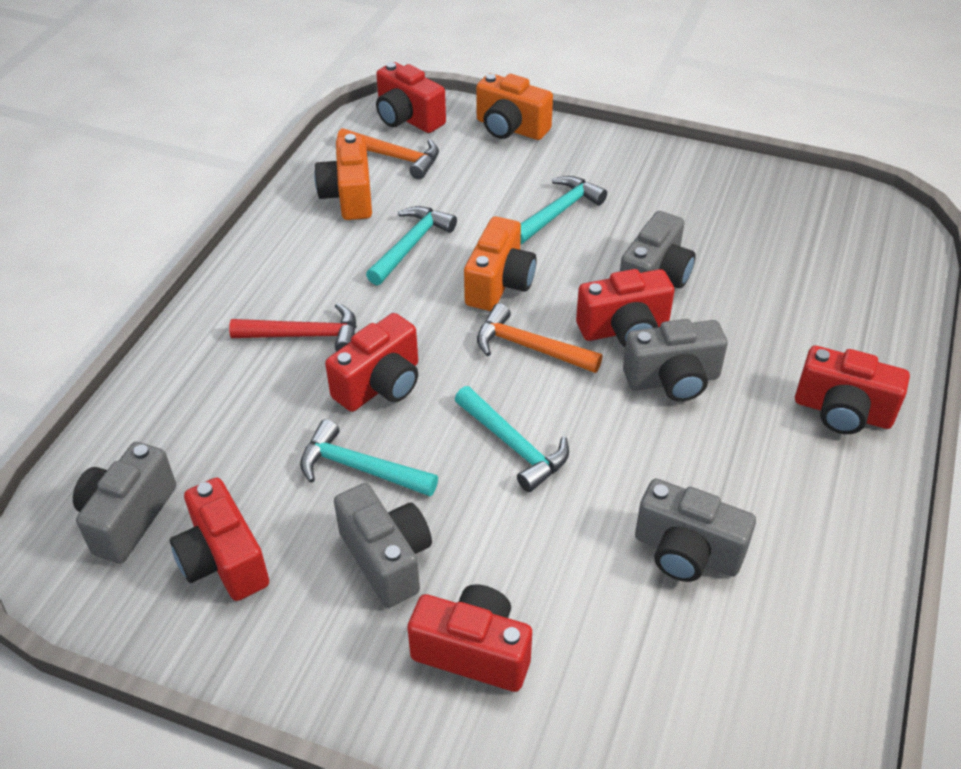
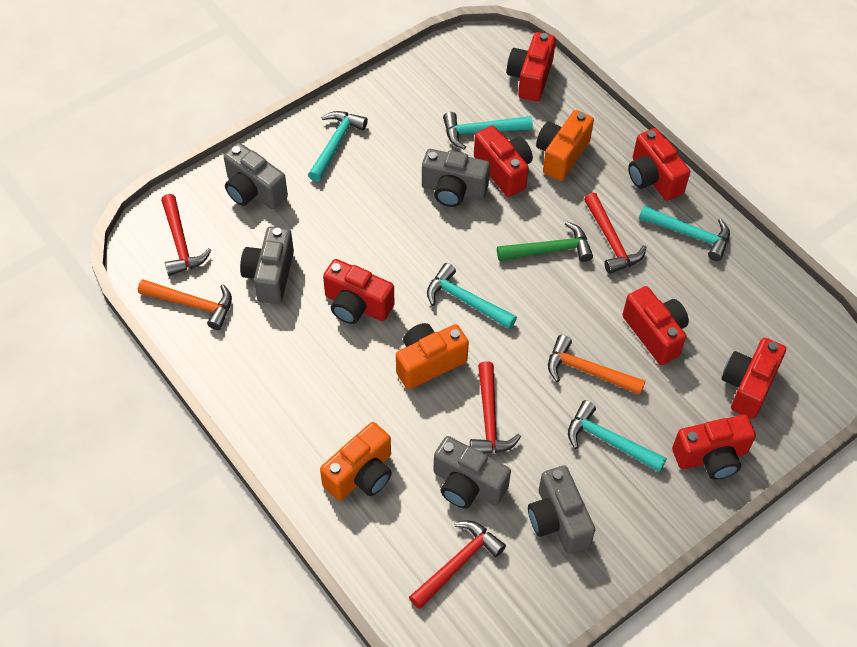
green hammer: none = 0 -> [497,221,593,262] = 1
red camera: [170,478,269,601] [325,313,418,412] [376,62,446,133] [407,584,532,692] [576,269,674,347] [795,346,910,434] = 6 -> [323,259,395,324] [474,125,533,197] [507,32,556,101] [623,286,689,365] [628,128,690,201] [672,414,756,480] [721,338,786,419] = 7
red hammer: [229,303,357,351] = 1 -> [161,194,211,276] [409,521,506,609] [470,361,521,454] [584,193,647,274] = 4
turquoise hammer: [300,419,438,496] [366,206,457,285] [454,386,569,492] [520,176,607,244] = 4 -> [308,111,368,182] [427,263,517,330] [443,112,533,150] [568,400,667,472] [639,205,730,261] = 5

